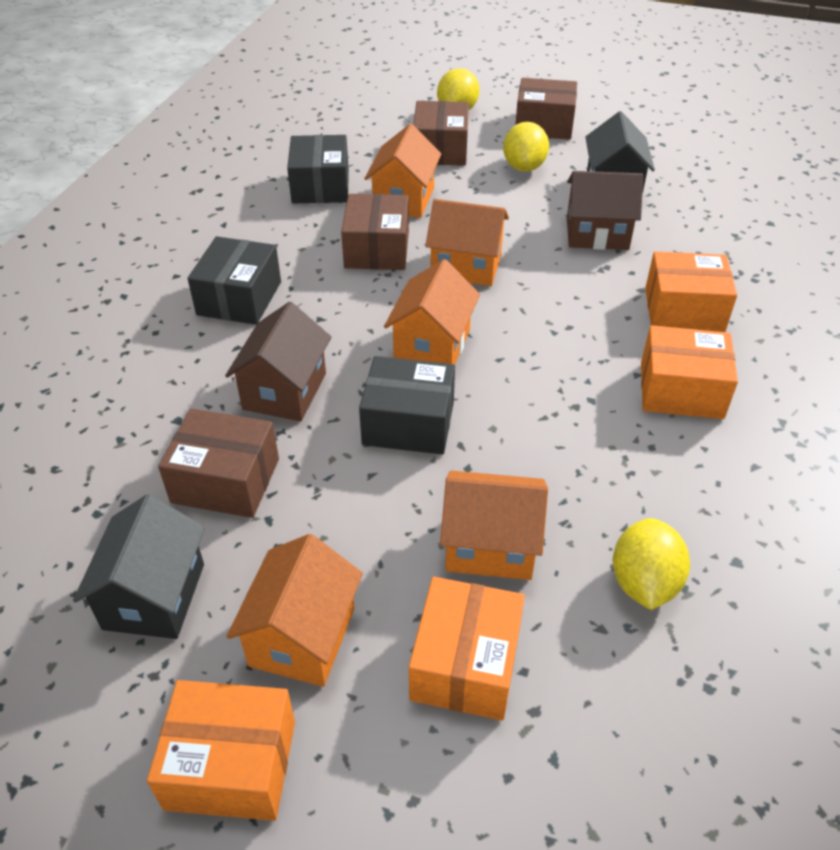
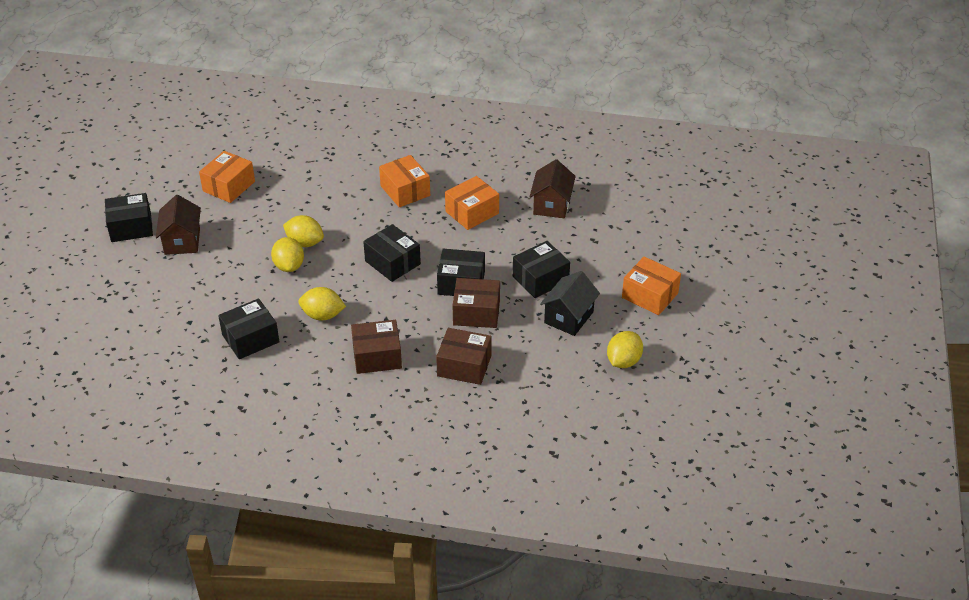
black box: [188,236,281,325] [287,135,349,203] [359,356,455,455] = 3 -> [105,193,153,242] [218,298,280,359] [363,224,421,282] [437,249,485,296] [513,241,570,298] = 5
black house: [73,494,205,639] [585,111,655,194] = 2 -> [540,271,600,336] = 1
brown box: [158,408,279,518] [341,194,409,270] [413,101,469,166] [515,78,577,140] = 4 -> [351,320,402,374] [436,328,492,385] [453,278,500,328] = 3
orange house: [226,534,363,687] [364,124,441,218] [384,259,480,365] [425,199,509,286] [440,470,548,580] = 5 -> none = 0
yellow lemon: [437,68,479,110] [503,122,549,172] [613,518,690,610] = 3 -> [271,237,304,272] [283,215,324,247] [298,287,346,321] [607,331,643,368] = 4

